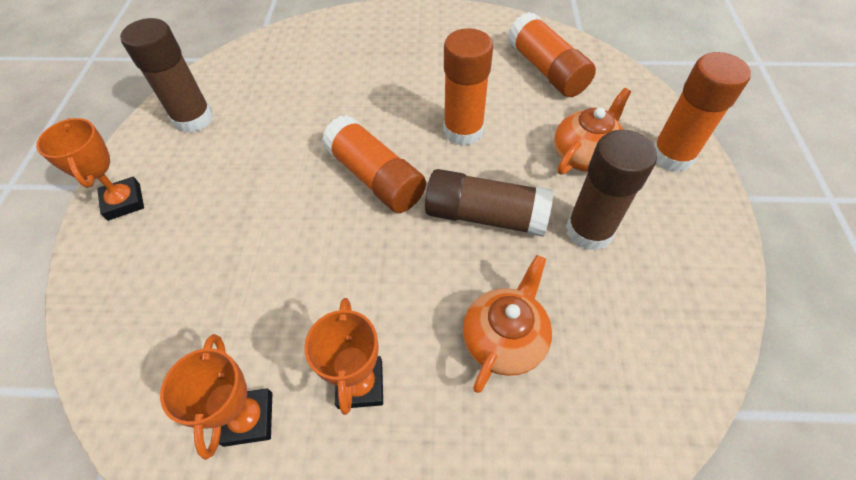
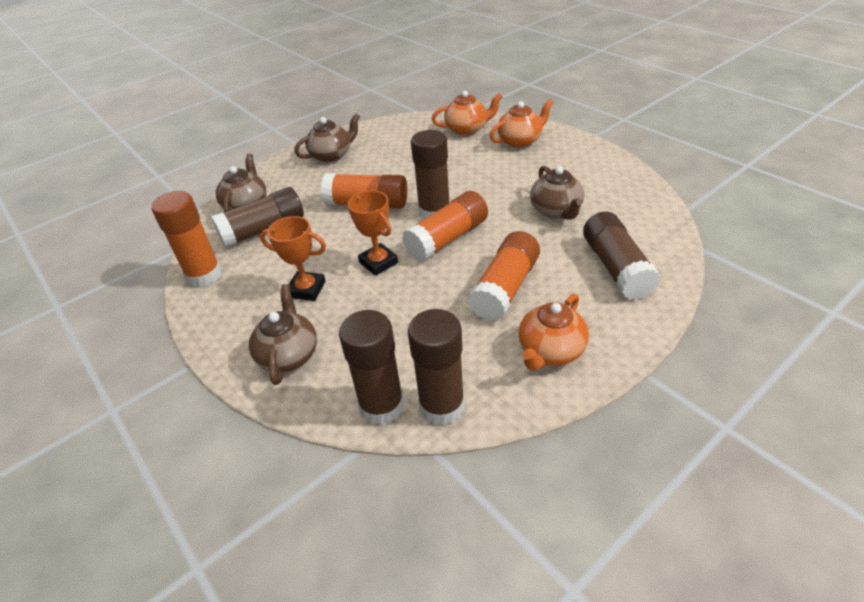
brown glue stick: [120,18,213,133] [425,169,554,237] [566,130,657,251] = 3 -> [211,187,304,248] [339,310,404,425] [408,309,465,425] [411,130,450,219] [583,211,661,300] = 5
brown teapot: none = 0 -> [216,153,267,212] [249,284,317,385] [294,113,360,162] [530,166,584,220] = 4
orange teapot: [463,255,552,393] [554,88,631,175] = 2 -> [432,91,503,135] [490,99,553,148] [518,294,589,371] = 3
orange trophy: [36,118,144,221] [160,334,272,460] [304,298,383,415] = 3 -> [260,216,326,301] [348,190,398,276] = 2

